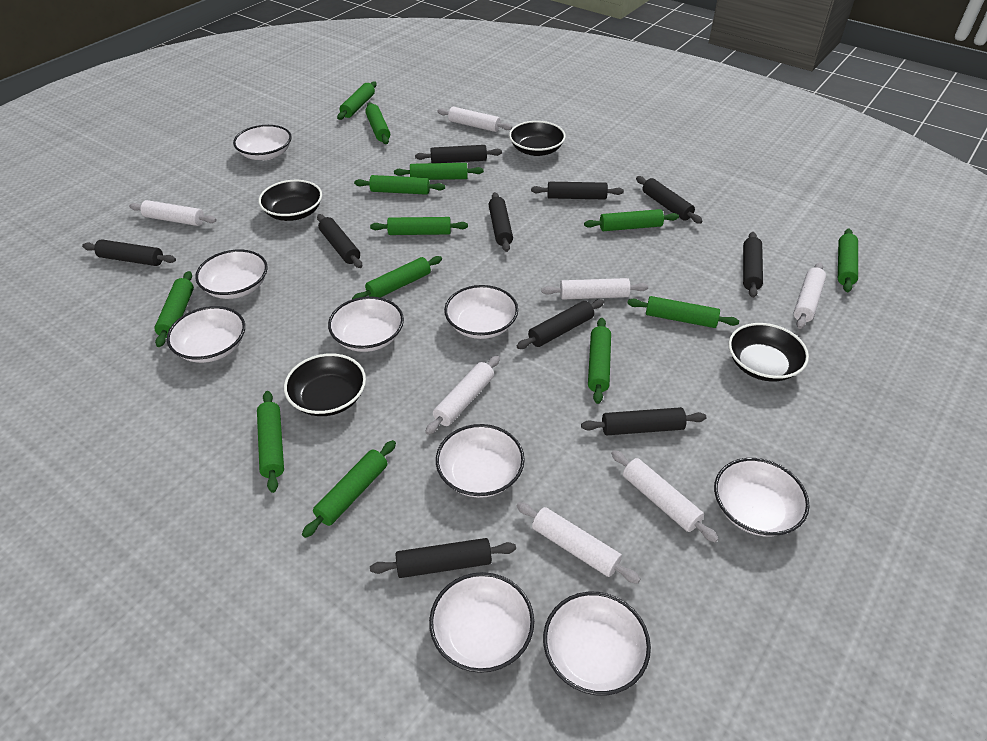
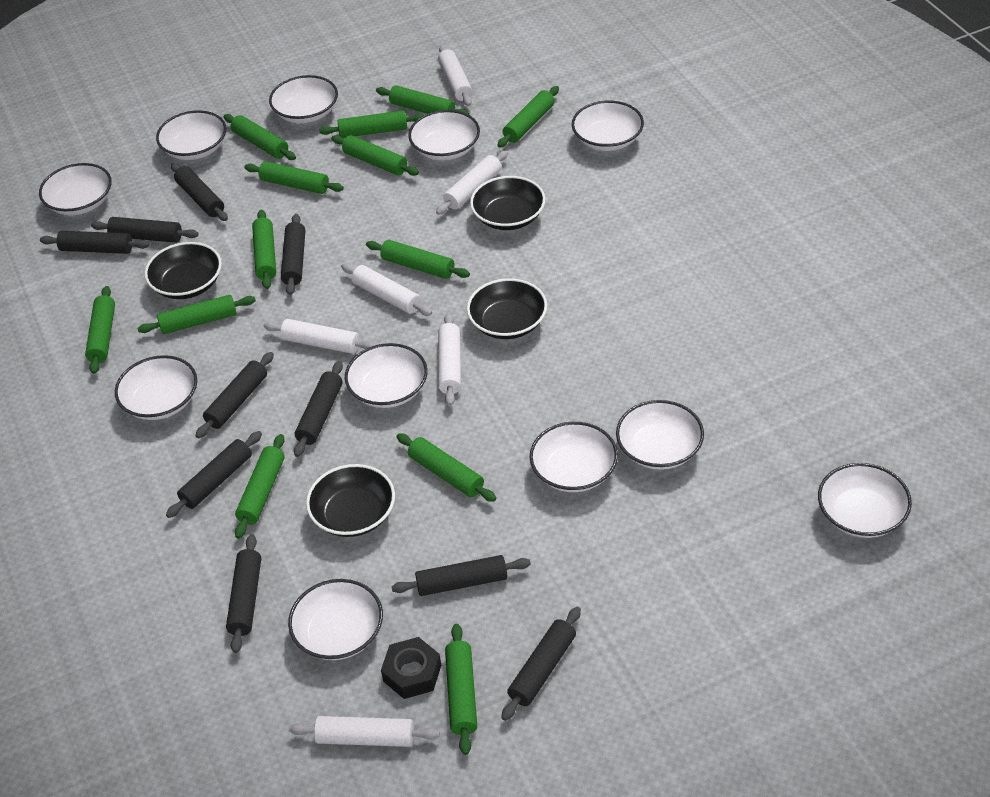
black nut: none = 0 -> [381,637,441,699] = 1
white bowl: [167,306,245,363] [195,249,267,299] [233,125,292,160] [328,297,404,352] [429,572,534,673] [436,424,525,498] [444,285,518,339] [543,592,651,696] [714,458,809,536] = 9 -> [39,163,112,215] [115,355,197,420] [156,110,226,160] [269,75,338,123] [288,579,383,660] [345,343,428,408] [408,110,480,160] [529,422,618,492] [572,101,644,151] [616,400,704,470] [818,463,912,538] = 11
white rolling pin: [129,200,217,226] [425,356,500,435] [437,107,512,132] [517,502,641,583] [541,278,648,300] [611,450,718,542] [794,262,826,329] = 7 -> [264,319,376,354] [289,716,440,747] [341,263,432,316] [436,150,508,215] [438,45,473,106] [438,313,461,406] = 6

